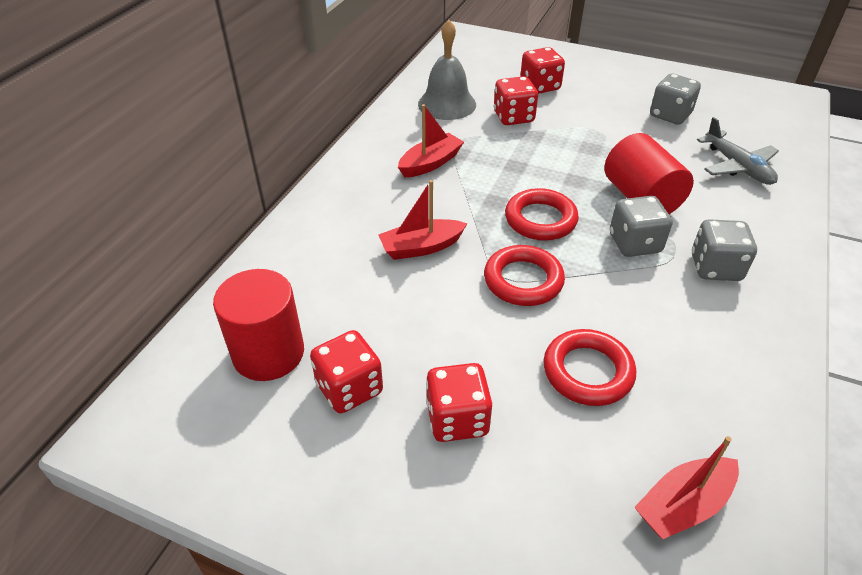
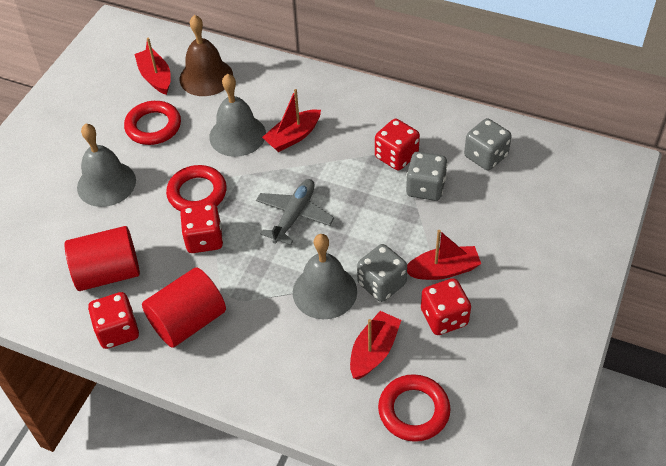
brown bell: none = 0 -> [180,15,233,96] = 1
grey bell: [418,20,476,120] = 1 -> [77,124,136,207] [209,74,266,157] [293,234,357,319] = 3
red boat: [378,180,468,260] [398,104,464,178] [634,436,739,539] = 3 -> [134,37,171,95] [262,89,321,152] [350,311,401,380] [407,230,481,280] = 4

